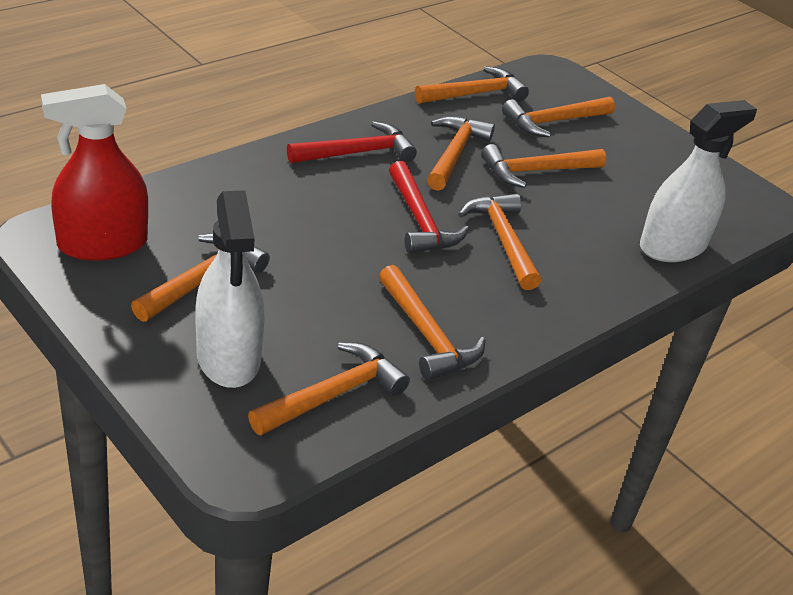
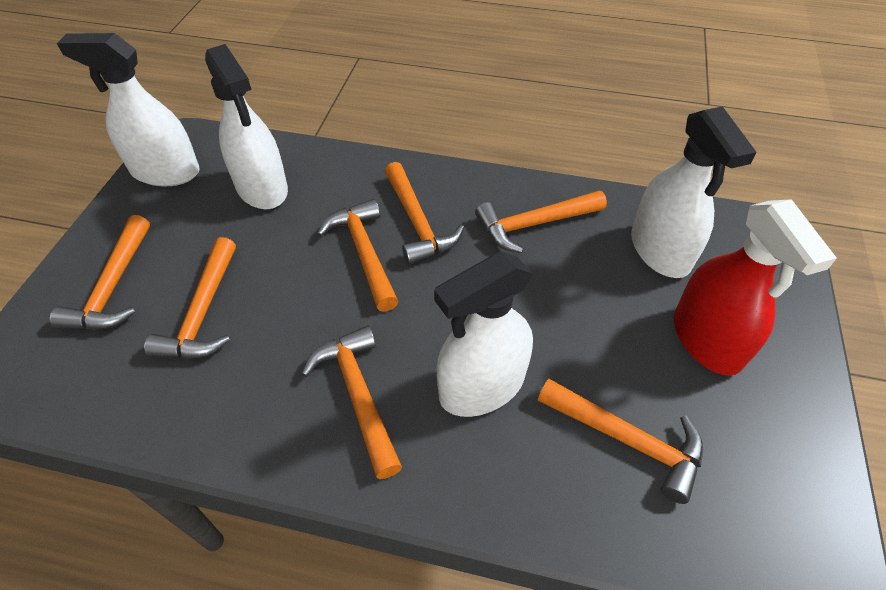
orange hammer: [131,233,270,322] [248,342,410,435] [379,265,486,380] [415,66,529,104] [427,116,495,191] [458,194,541,290] [481,144,606,188] [502,97,615,137] = 8 -> [50,215,150,330] [144,237,236,358] [302,325,402,479] [317,199,398,312] [385,162,464,265] [475,191,607,253] [538,379,703,504] = 7
red hammer: [287,121,417,163] [389,161,469,254] = 2 -> none = 0
white spray bottle: [195,190,265,388] [640,100,757,262] = 2 -> [57,33,200,186] [205,44,288,209] [434,251,533,417] [631,106,757,278] = 4

